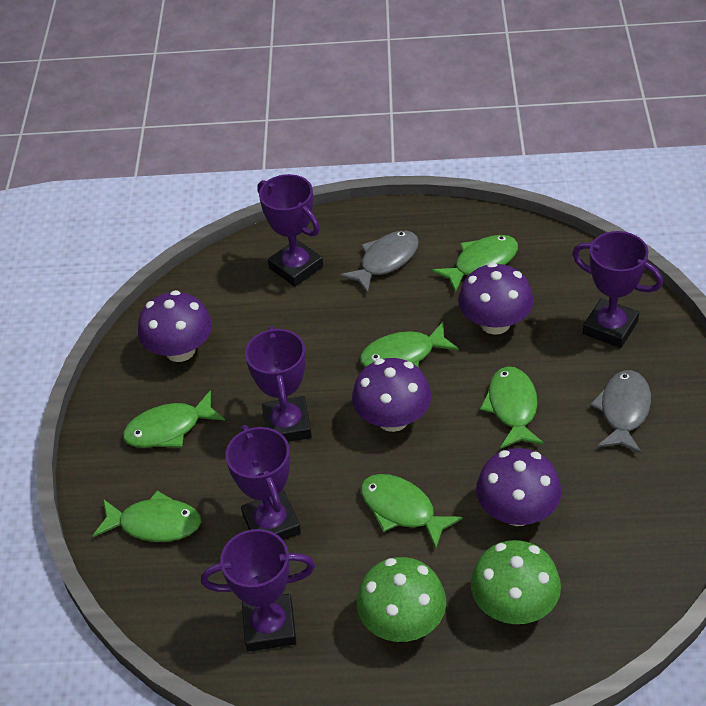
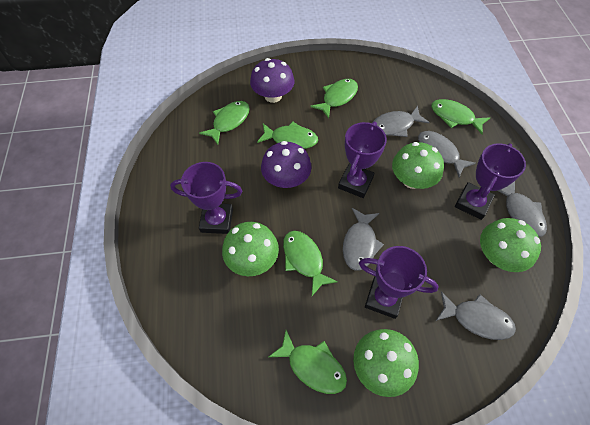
green mushroom: [357,557,446,642] [471,540,561,624] = 2 -> [222,222,279,276] [353,329,419,397] [392,142,444,189] [480,218,541,272] = 4
grey fish: [339,231,419,294] [590,370,651,454] = 2 -> [343,208,384,271] [372,106,430,137] [418,131,476,177] [436,291,516,340] [498,181,547,237] = 5
purple mushroom: [138,290,212,362] [352,358,431,432] [458,262,534,335] [476,448,561,526] = 4 -> [250,58,294,103] [261,141,312,188] = 2
purple trophy: [201,529,315,652] [225,425,301,540] [245,326,312,442] [258,174,323,287] [572,231,663,348] = 5 -> [170,162,242,234] [338,121,387,198] [359,246,439,319] [455,143,526,220] = 4

